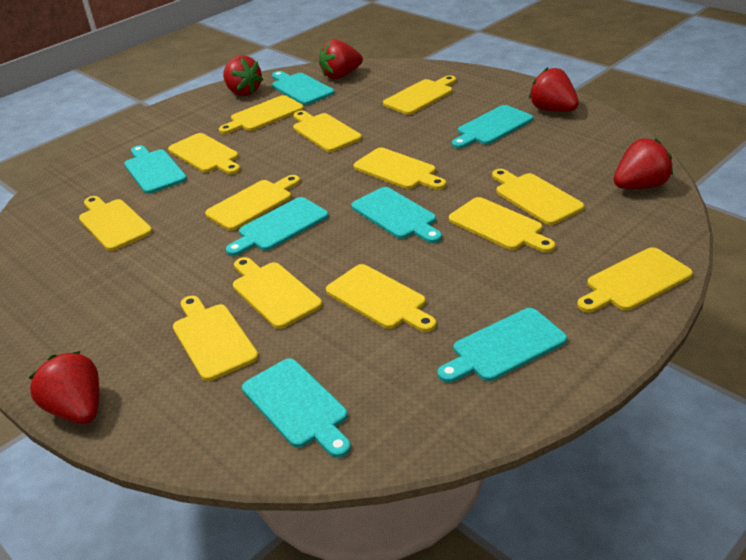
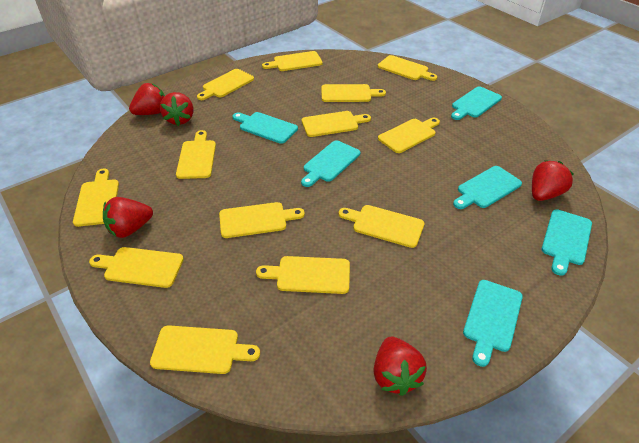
turquoise cutting board: [124,145,187,194] [226,197,328,256] [242,358,351,458] [272,71,334,105] [351,187,442,243] [438,308,567,383] [452,105,533,148] = 7 -> [232,112,298,144] [301,140,360,187] [451,86,502,120] [453,166,522,209] [463,280,523,367] [542,209,592,276] = 6

